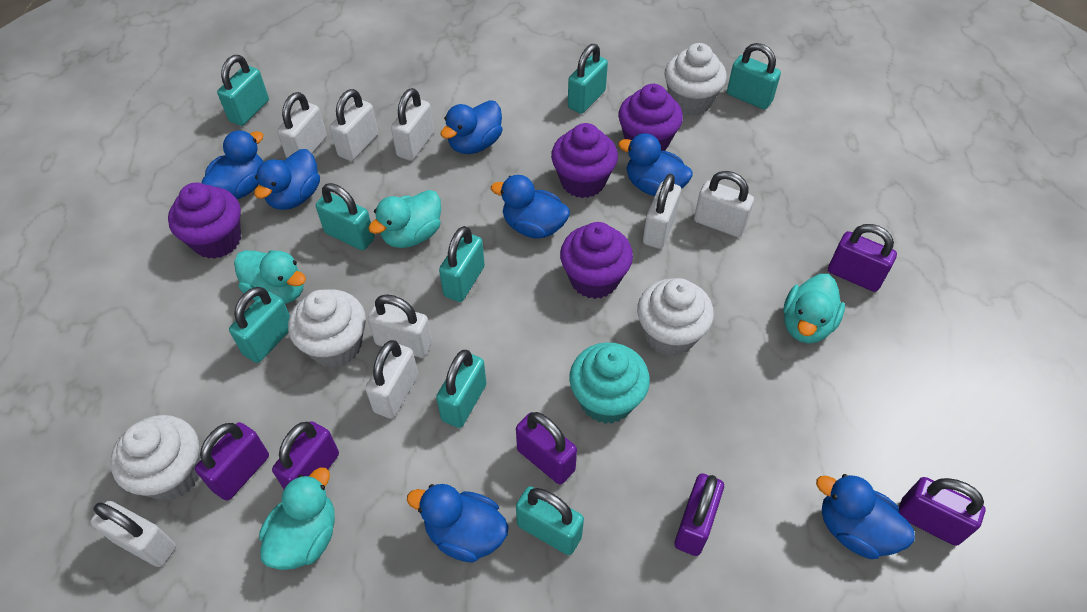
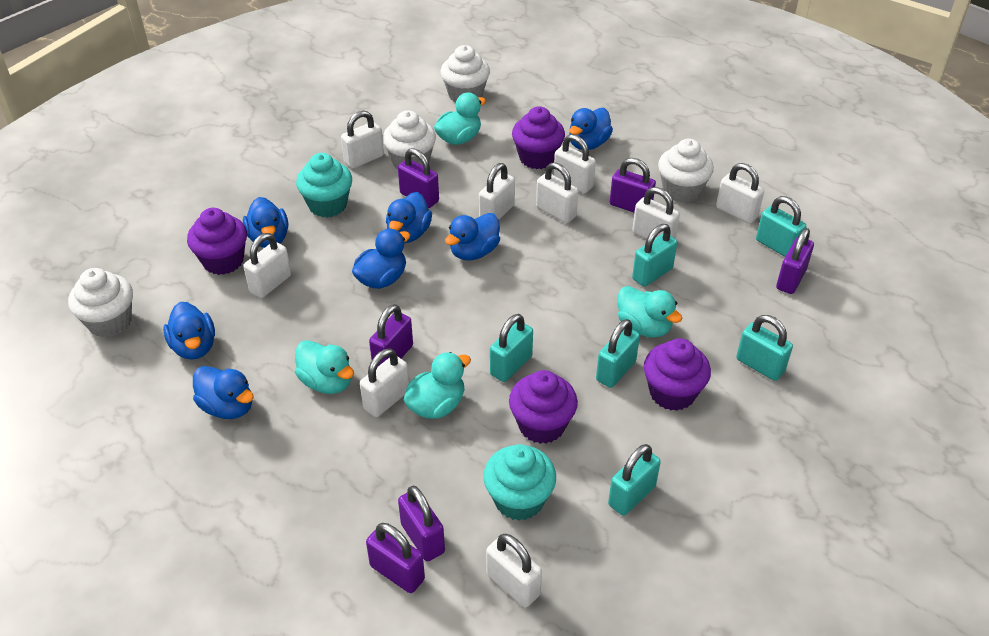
turquoise cupcake: [569,342,650,424] = 1 -> [296,153,352,217] [483,444,556,521] = 2
turquoise padlock: [217,55,269,126] [229,287,290,363] [316,183,374,250] [436,350,486,428] [439,226,485,302] [516,486,584,555] [568,44,608,114] [727,43,781,110] = 8 -> [490,314,533,382] [596,319,640,388] [608,444,661,516] [632,224,677,287] [736,315,793,381] [756,196,806,257] = 6
white padlock: [91,501,176,567] [277,92,327,158] [330,89,378,161] [365,340,418,419] [368,294,432,358] [391,88,434,161] [643,174,681,249] [694,171,754,237] = 8 -> [243,233,291,298] [341,111,384,169] [360,348,409,417] [479,163,515,220] [486,534,542,607] [536,162,578,223] [554,134,596,194] [632,187,680,239] [716,163,764,224] = 9

